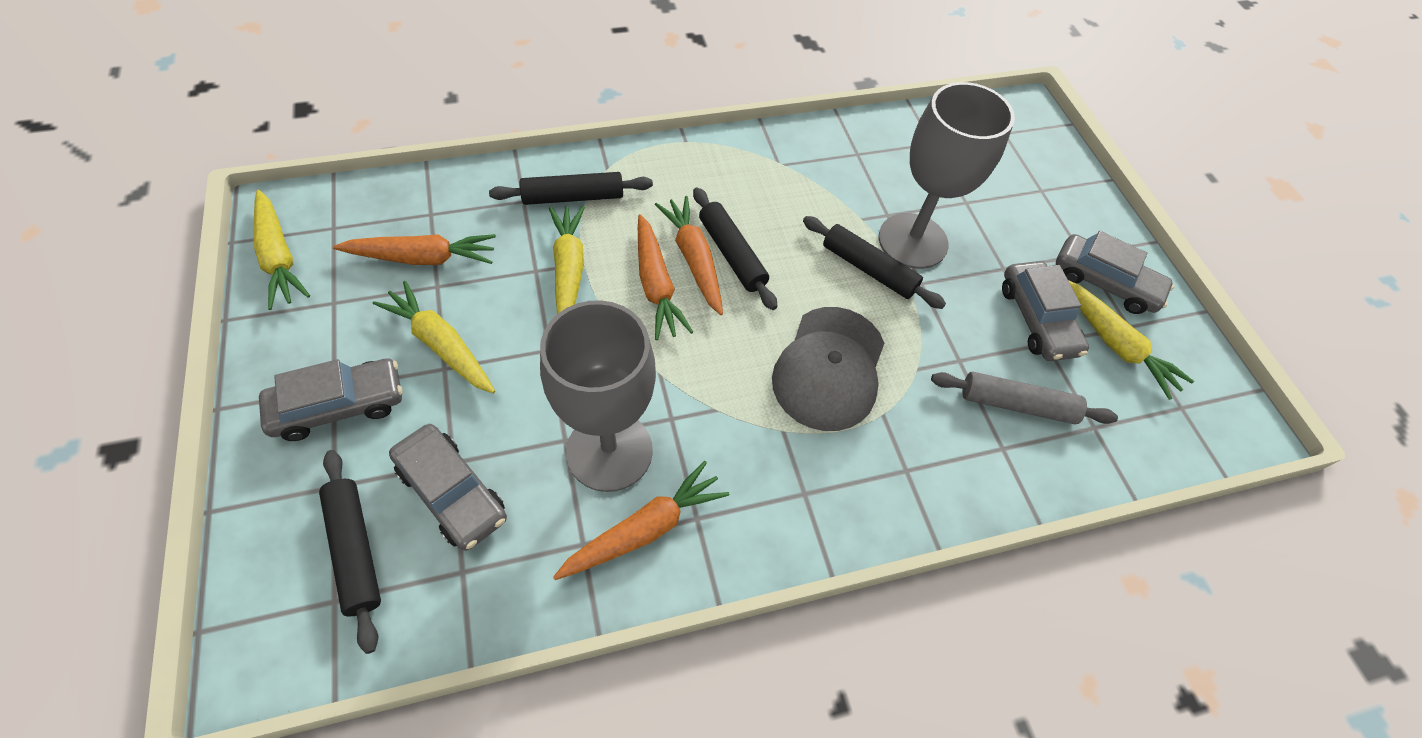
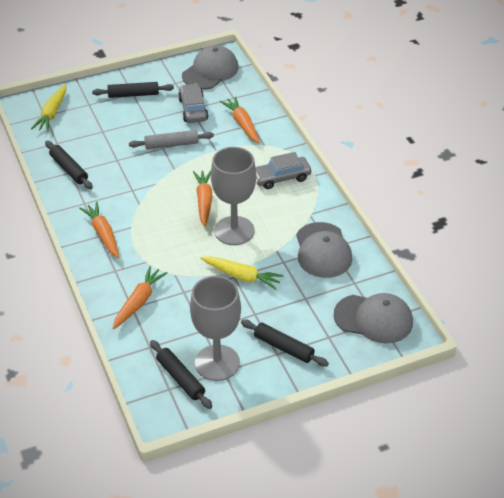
grey cap: [772,307,884,431] = 1 -> [182,45,239,90] [296,222,352,278] [334,293,413,344] = 3
grey car: [259,359,403,441] [389,424,507,551] [1002,261,1089,361] [1056,231,1175,314] = 4 -> [178,83,208,123] [256,152,311,189] = 2
yellow carrot: [254,190,310,310] [373,281,495,394] [549,206,585,314] [1068,280,1194,400] = 4 -> [31,84,66,132] [200,256,283,290] = 2

